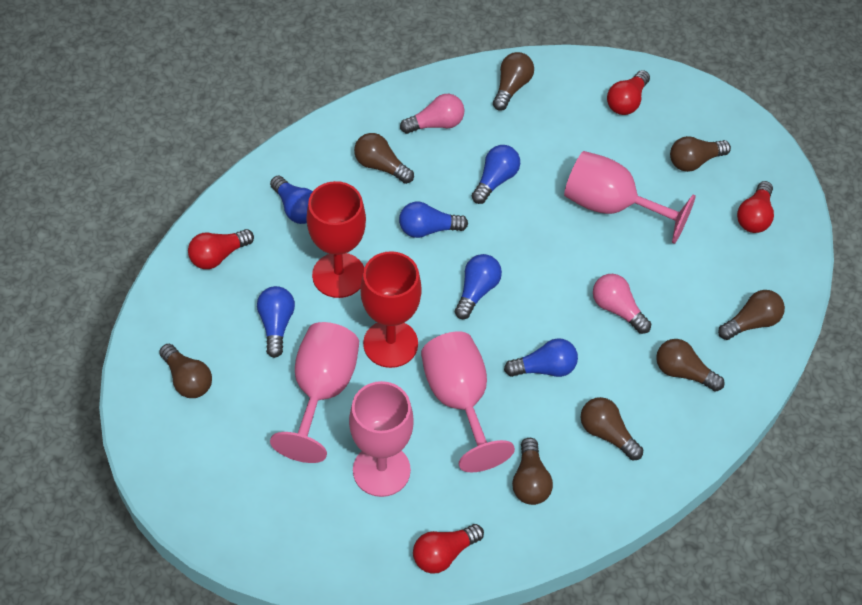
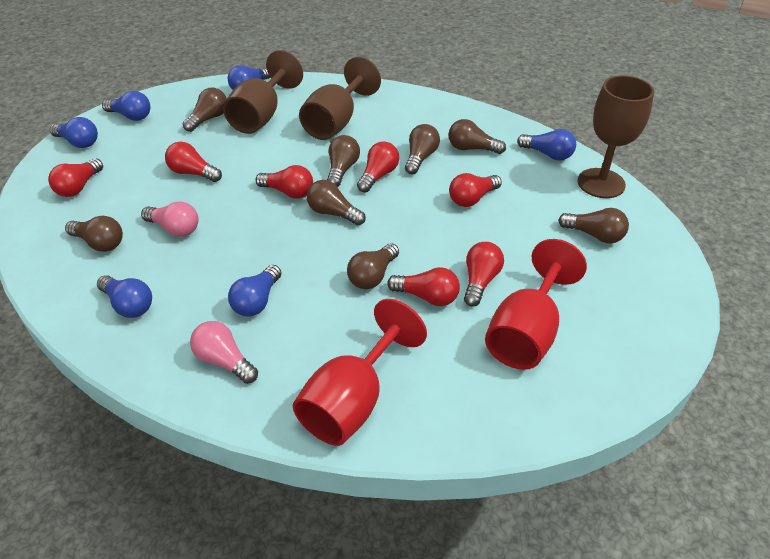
brown goblet: none = 0 -> [223,50,303,134] [299,57,381,140] [578,75,654,198] = 3
pink goblet: [270,322,359,463] [349,381,414,497] [421,331,515,472] [564,151,696,244] = 4 -> none = 0
red light bulb: [188,229,254,269] [413,524,484,574] [607,70,650,115] [737,181,774,233] = 4 -> [48,158,103,197] [165,142,222,182] [255,165,313,199] [357,141,399,193] [387,267,460,306] [449,173,502,207] [464,242,504,307] = 7

